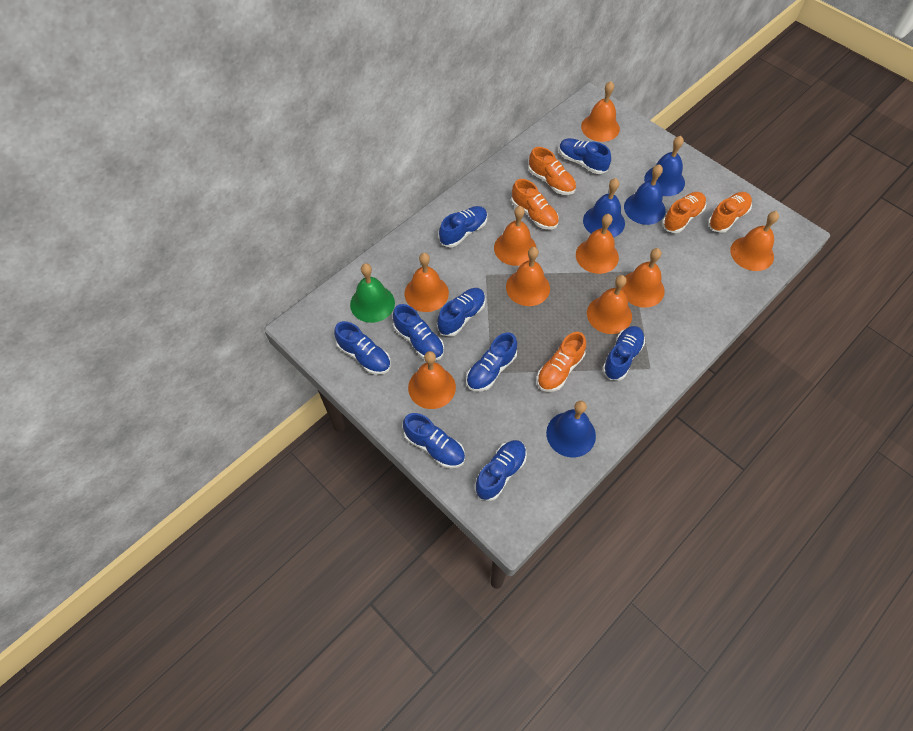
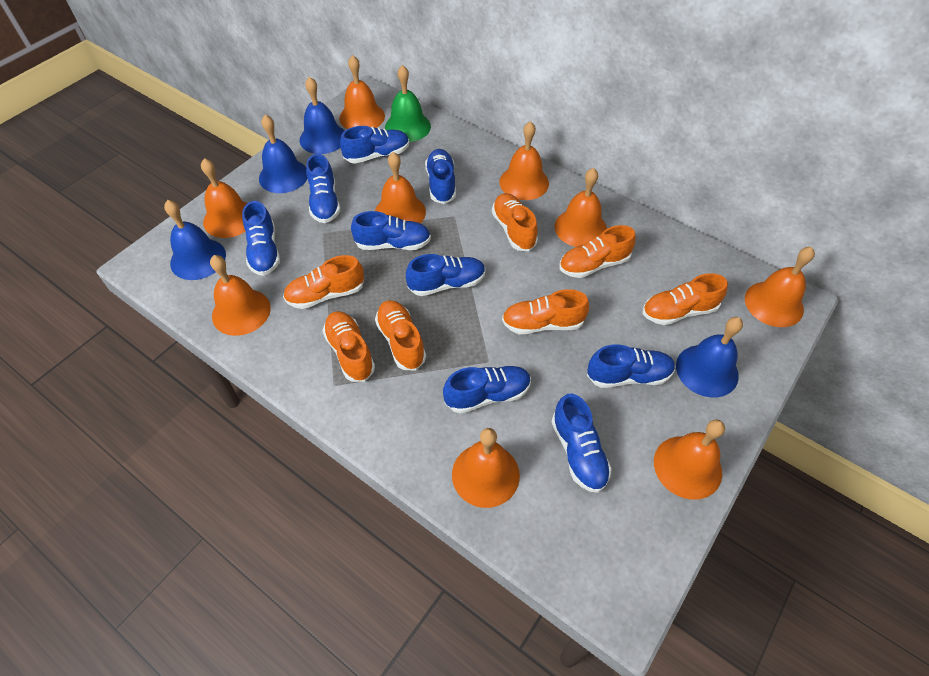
orange shoe: [511,179,559,230] [528,147,576,195] [537,332,586,392] [662,192,706,233] [708,192,752,233] = 5 -> [283,255,364,309] [323,311,375,382] [375,300,426,370] [492,193,538,251] [502,289,589,334] [559,225,636,278] [643,273,728,325] = 7

